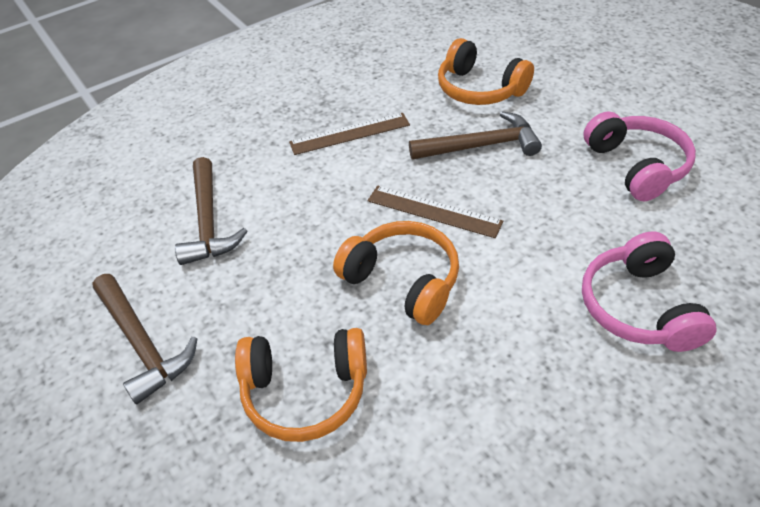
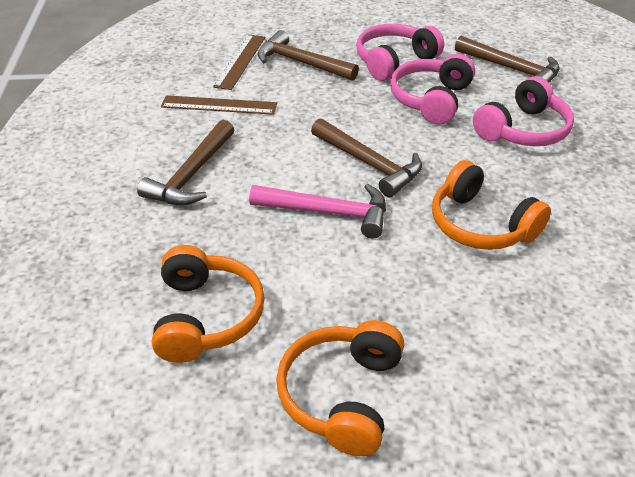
brown hammer: [92,274,197,404] [175,157,248,265] [409,112,542,160] = 3 -> [137,120,234,205] [257,30,359,81] [311,118,422,197] [455,36,559,83] = 4
pink hammer: none = 0 -> [249,184,386,239] = 1
pink headphones: [582,231,716,352] [583,112,696,201] = 2 -> [356,24,444,81] [390,54,475,125] [473,76,574,146] = 3

